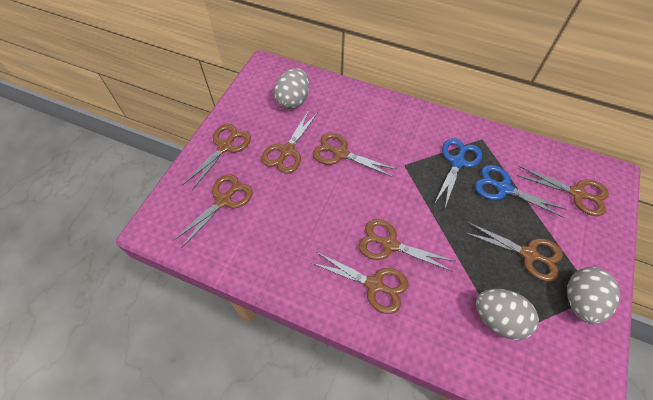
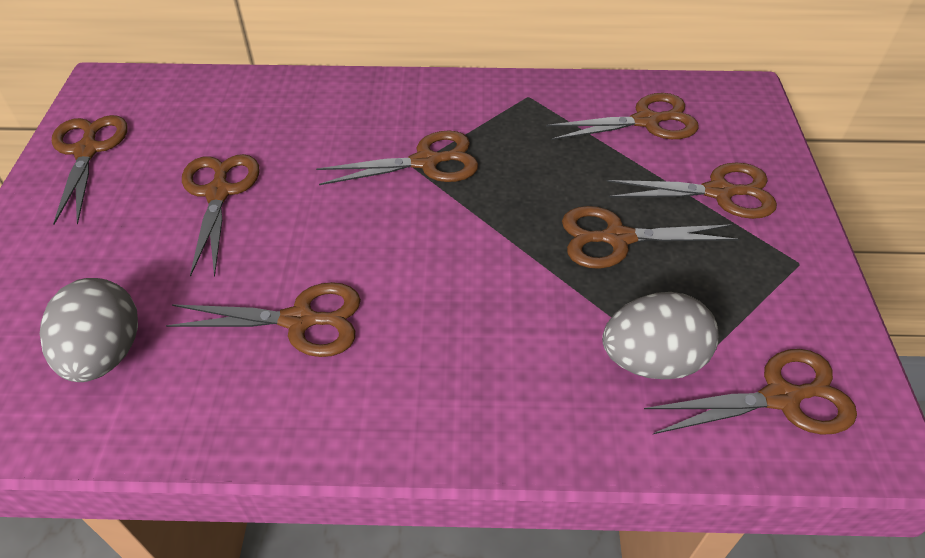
blue scissors: [434,138,482,208] [475,165,567,218] = 2 -> none = 0
grey egg: [274,68,309,109] [476,289,539,340] [567,267,620,324] = 3 -> [40,278,138,382] [602,292,719,379] = 2

